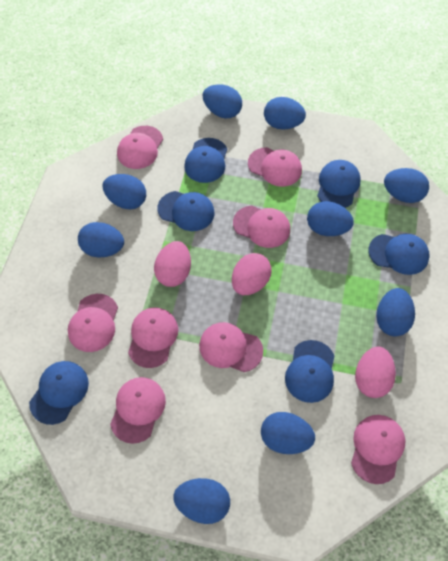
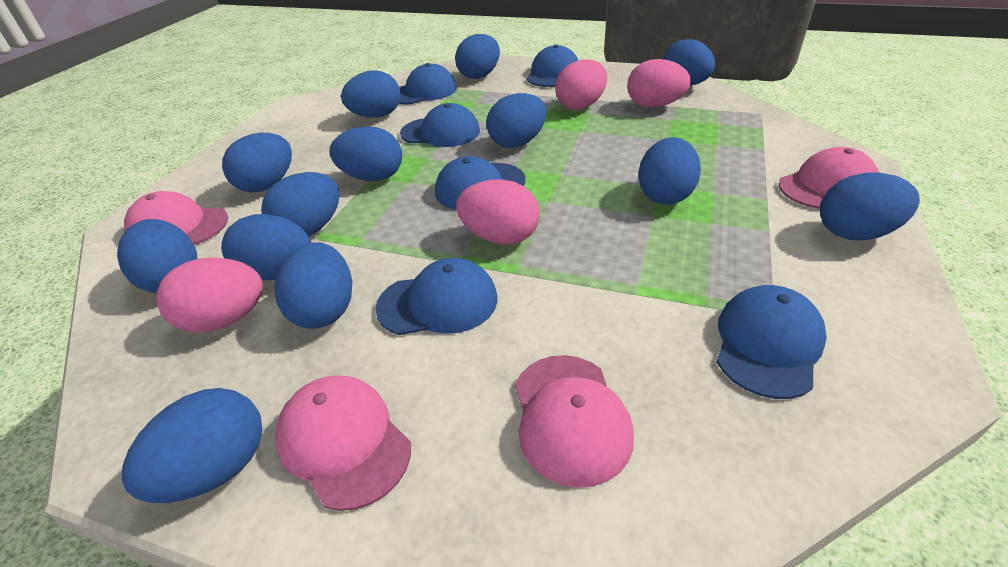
blue egg: [78,222,124,258] [102,174,146,209] [173,478,230,524] [203,84,242,119] [261,412,315,454] [264,97,306,130] [307,201,354,236] [376,288,415,336] [384,168,429,203] = 9 -> [117,219,198,293] [122,388,262,503] [221,214,311,280] [222,133,292,193] [261,172,340,236] [274,242,352,329] [329,126,402,181] [341,70,401,118] [455,34,500,79] [486,93,547,148] [638,137,701,205] [664,39,715,86] [820,173,920,241] = 13
pink cap: [68,294,118,352] [110,377,166,444] [117,126,163,169] [128,307,178,368] [199,322,263,372] [233,205,290,248] [248,147,302,187] [351,415,406,484] = 8 -> [124,191,228,245] [275,375,411,511] [515,355,634,488] [778,147,879,209] = 4
pink egg: [154,241,191,287] [232,253,271,295] [355,346,396,398] = 3 -> [156,258,263,333] [456,180,540,244] [555,59,607,110] [627,59,691,108] = 4

